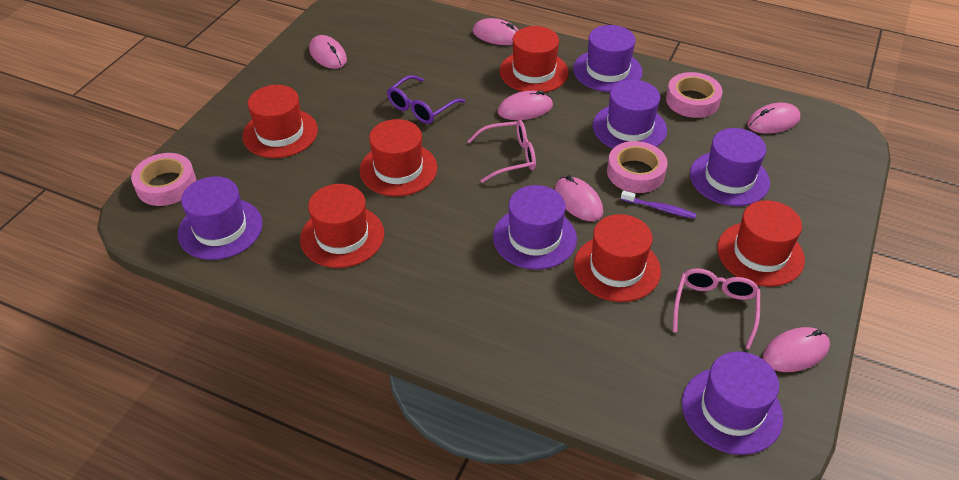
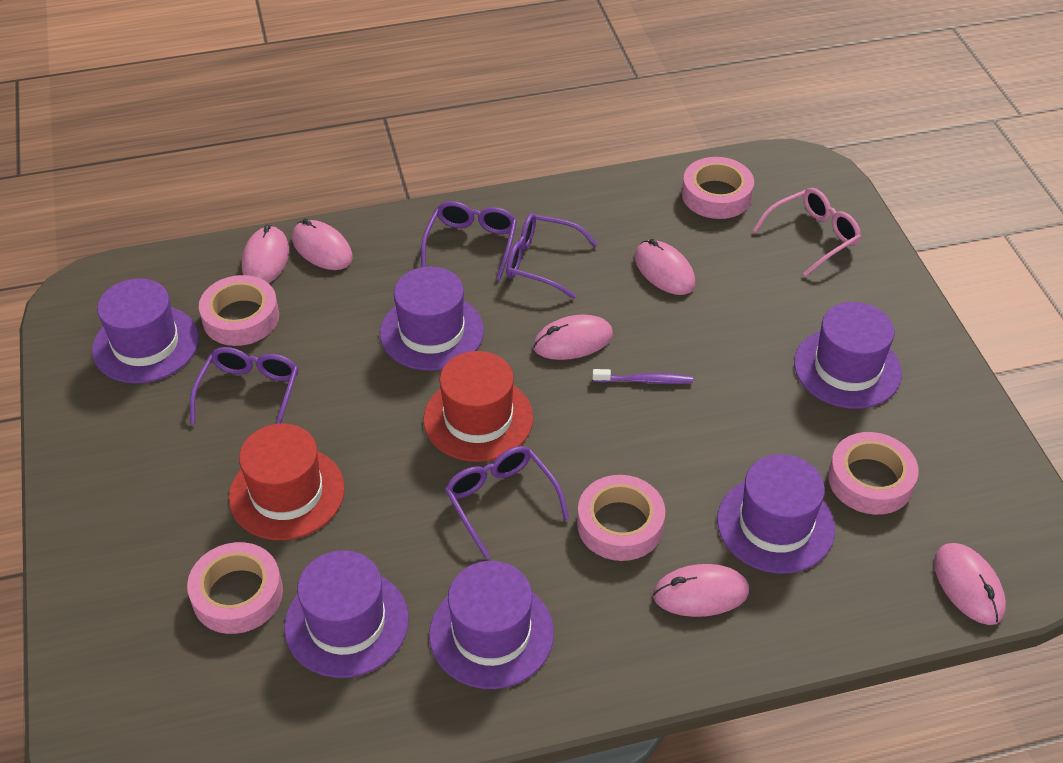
pink glasses: [468,120,536,183] [673,268,760,349] = 2 -> [753,188,861,276] = 1
pink tape: [131,153,196,206] [607,141,668,193] [666,72,723,118] = 3 -> [187,542,283,634] [199,275,279,346] [577,475,665,561] [682,157,754,219] [828,432,919,515] = 5
purple glasses: [387,75,465,124] = 1 -> [190,347,298,424] [421,201,517,280] [445,446,569,559] [506,213,598,299] = 4
red hat: [242,85,318,158] [300,184,384,268] [359,119,437,196] [500,26,569,93] [574,214,661,302] [717,200,805,286] = 6 -> [229,424,345,540] [423,351,533,462] = 2

